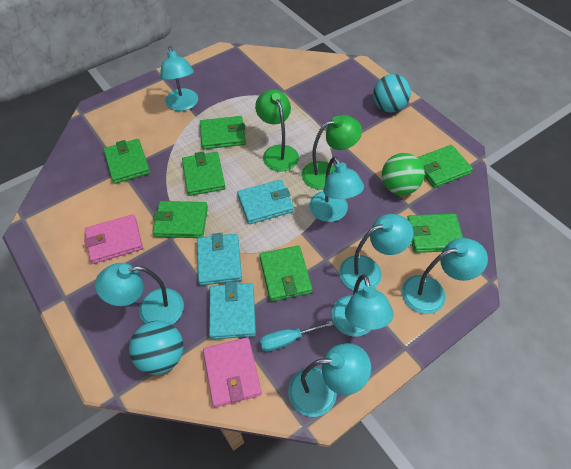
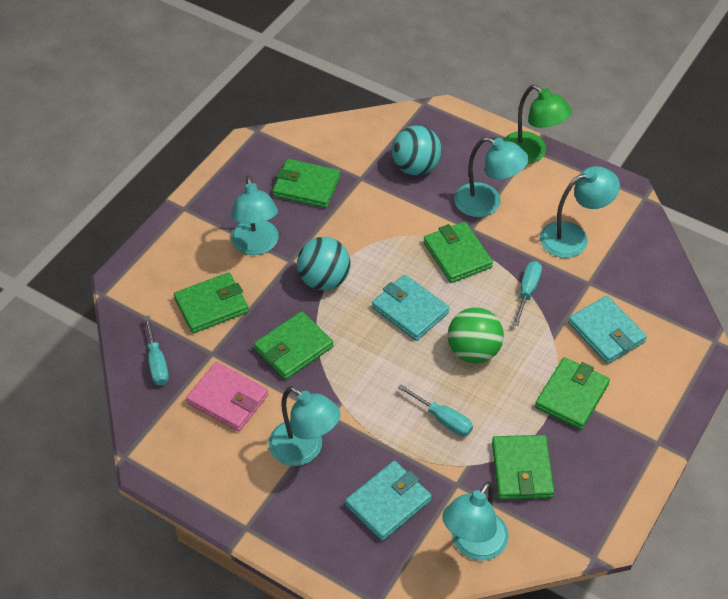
green lamp: [255,89,299,172] [302,115,362,190] = 2 -> [503,85,572,164] = 1
green wallet: [104,139,150,184] [153,201,208,238] [182,152,225,196] [200,116,246,149] [260,246,312,302] [407,214,463,253] [417,145,473,188] = 7 -> [174,272,249,333] [254,311,333,380] [273,159,340,208] [424,222,493,283] [492,435,554,500] [535,357,610,430] = 6
pink wallet: [84,214,143,264] [203,337,262,407] = 2 -> [186,362,268,431] = 1
turquoise lamp: [95,263,184,324] [160,46,198,111] [288,343,371,417] [309,156,364,222] [331,275,393,337] [339,214,414,291] [402,238,488,314] = 7 -> [231,175,279,255] [269,386,341,466] [442,481,509,561] [454,137,529,217] [540,166,620,258] = 5
turquoise screwdriver: [260,320,333,352] = 1 -> [144,316,169,385] [398,384,473,436] [513,261,542,326] = 3

